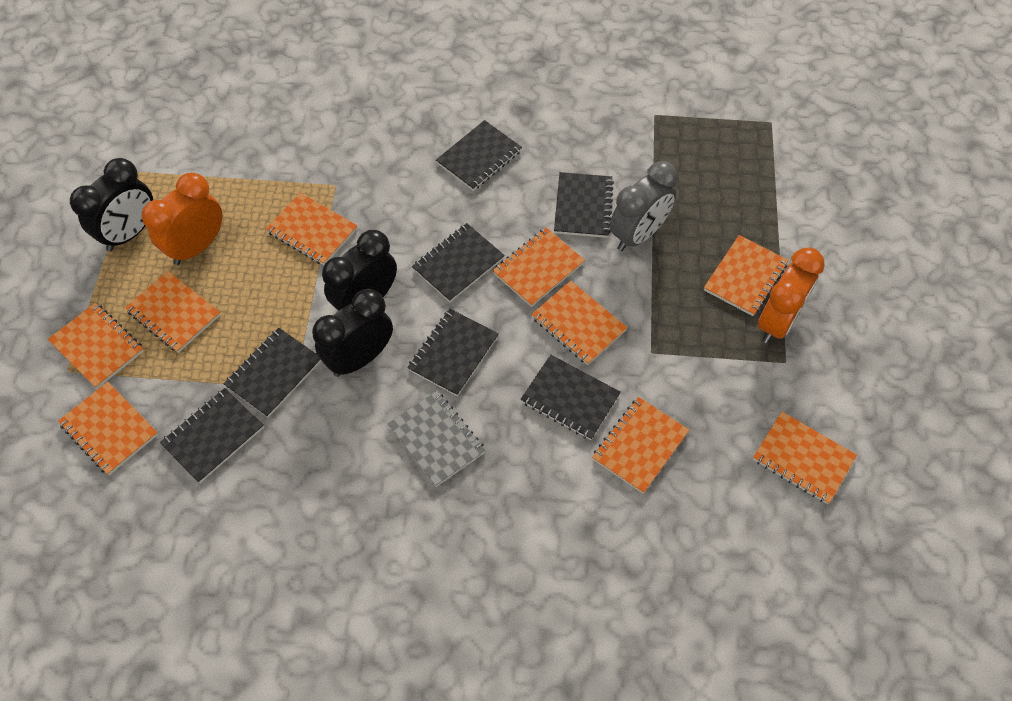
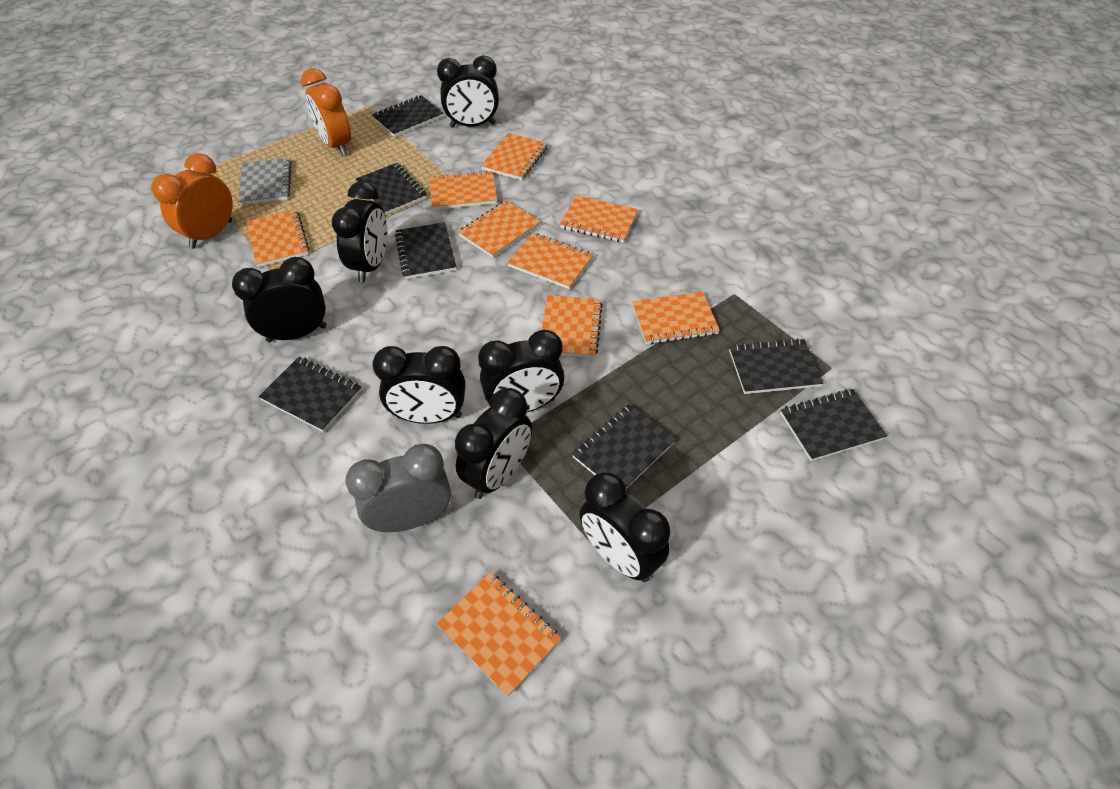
black clock: [70,158,153,252] [312,289,393,377] [322,230,397,311] = 3 -> [232,257,327,342] [332,181,388,282] [373,346,465,424] [437,56,499,128] [455,388,532,499] [478,330,565,412] [579,472,671,582] = 7

